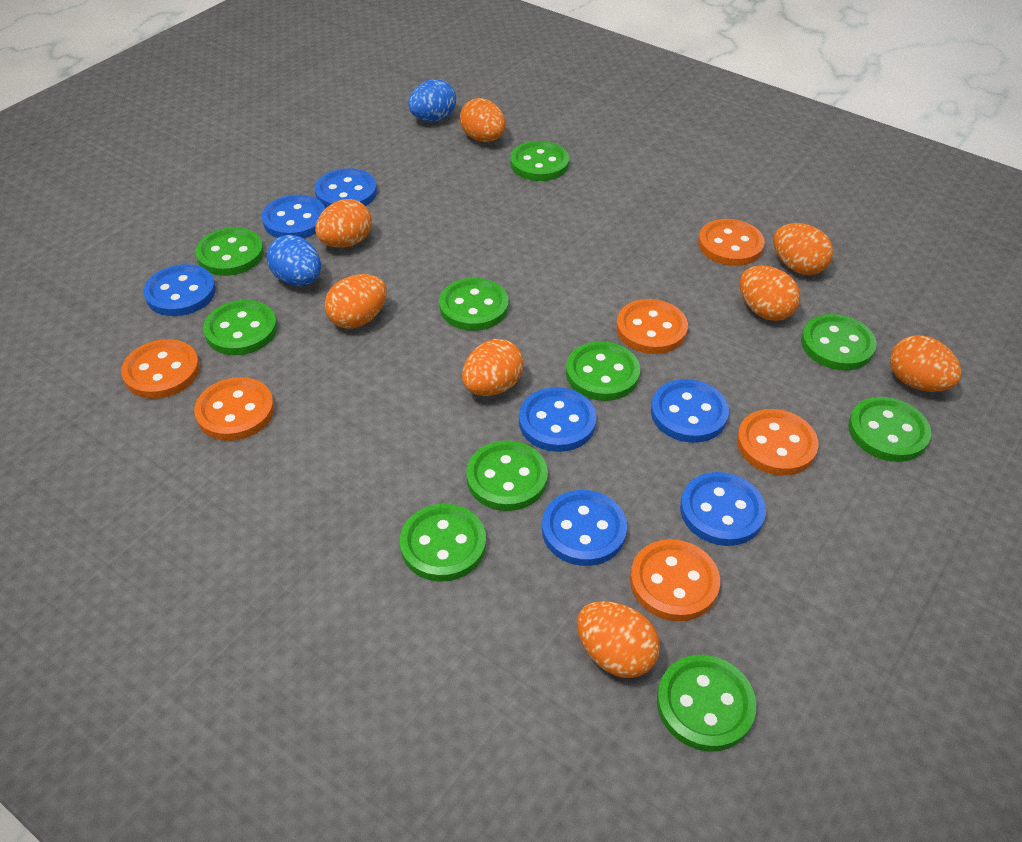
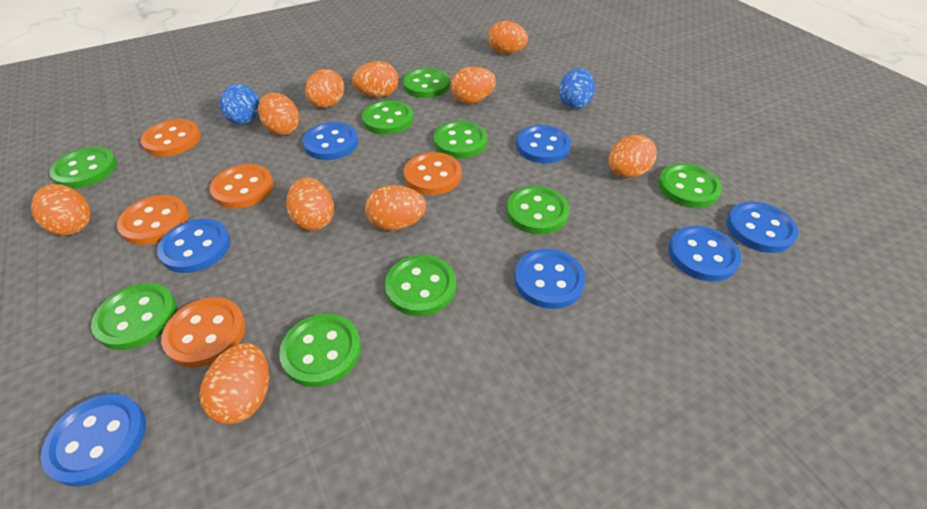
green button: [195,227,264,276] [203,300,277,355] [400,504,486,582] [439,278,508,331] [466,440,548,511] [510,141,569,181] [566,341,640,401] [657,655,756,752] [801,314,877,371] [848,397,931,462] = 10 -> [49,147,117,189] [91,283,177,350] [279,313,361,387] [362,100,413,135] [385,255,456,316] [403,68,450,98] [434,121,487,159] [506,186,569,235] [658,163,722,208] = 9
orange button: [121,339,200,399] [194,377,274,441] [616,299,688,354] [630,539,720,621] [698,219,765,266] [737,409,819,475] = 6 -> [117,195,189,245] [141,119,201,157] [161,297,246,368] [210,164,274,209] [404,152,461,195] = 5
orange egg: [315,199,372,248] [325,274,387,329] [460,98,506,142] [462,339,524,396] [577,601,660,678] [740,265,800,321] [773,223,833,275] [890,335,961,392] = 8 -> [31,184,91,236] [199,343,269,424] [258,93,299,135] [286,178,334,231] [305,69,344,108] [352,61,398,97] [365,185,426,231] [451,67,496,104] [488,21,528,54] [609,135,657,178] = 10

